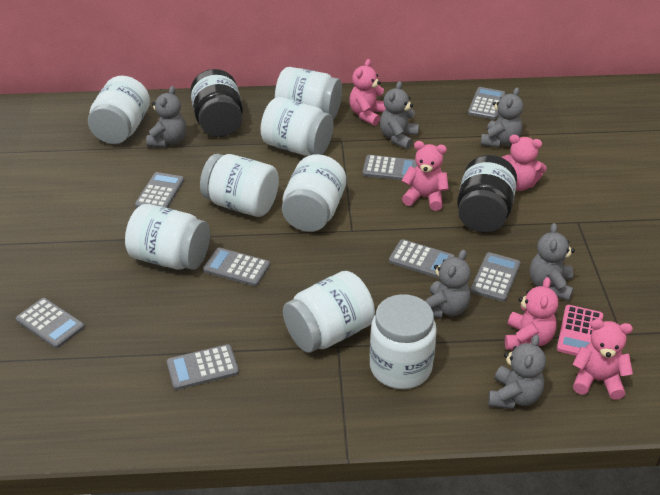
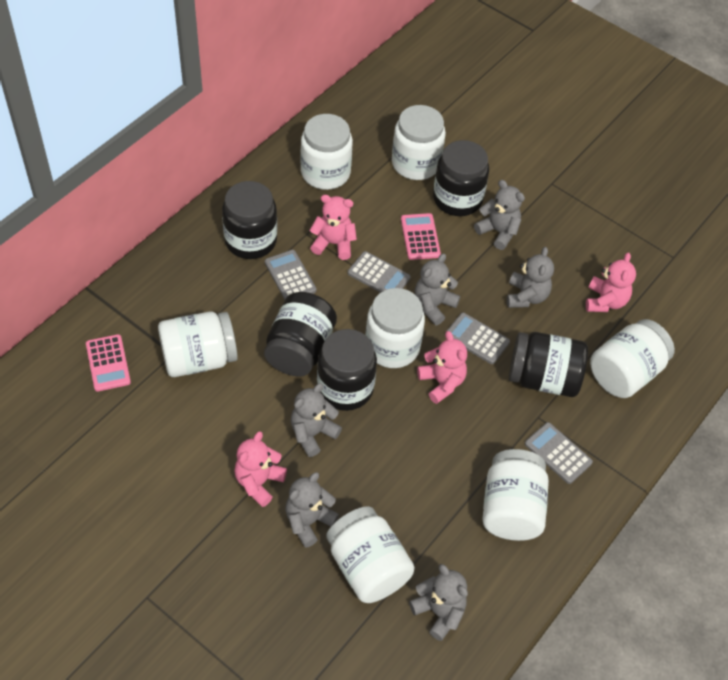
black jar: [190,69,243,137] [457,155,517,232] = 2 -> [222,181,277,259] [264,292,337,376] [317,329,377,411] [433,140,489,216] [509,332,588,397] = 5
grey calculator: [16,298,85,349] [135,172,184,208] [167,344,239,390] [203,248,270,286] [362,155,417,180] [389,239,455,278] [468,87,506,120] [471,252,521,302] = 8 -> [265,250,316,300] [348,251,411,293] [445,313,510,364] [525,422,593,484] = 4
pink calculator: [557,305,603,356] = 1 -> [86,334,131,392] [401,213,441,260] = 2
pink teddy bear: [349,59,386,126] [402,141,449,211] [501,135,547,191] [505,277,558,350] [572,319,633,400] = 5 -> [234,431,287,507] [310,195,357,260] [417,331,467,404] [586,252,636,312] = 4
white jar: [88,76,150,144] [125,204,210,270] [200,154,279,217] [261,97,334,156] [275,67,342,119] [282,154,346,232] [283,271,375,353] [370,294,437,389] = 8 -> [158,311,238,377] [300,114,353,190] [326,506,415,603] [366,288,425,368] [392,105,446,180] [482,449,549,541] [590,319,675,398] = 7

